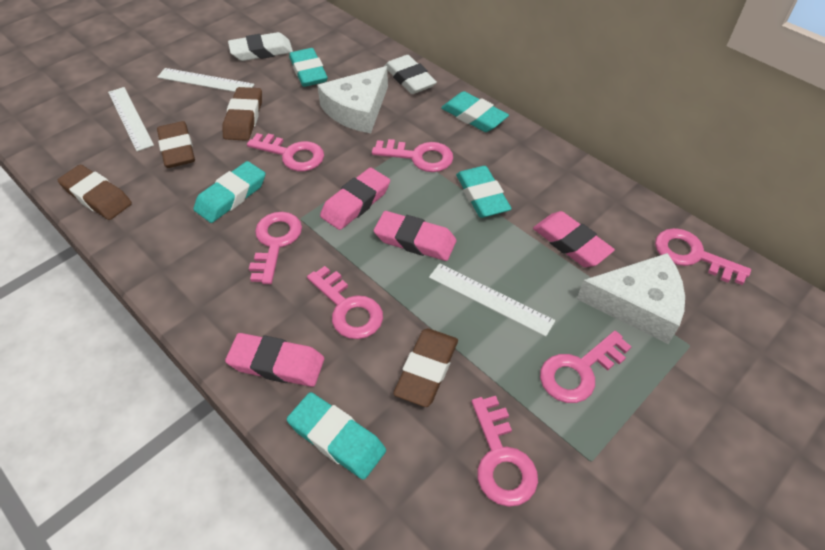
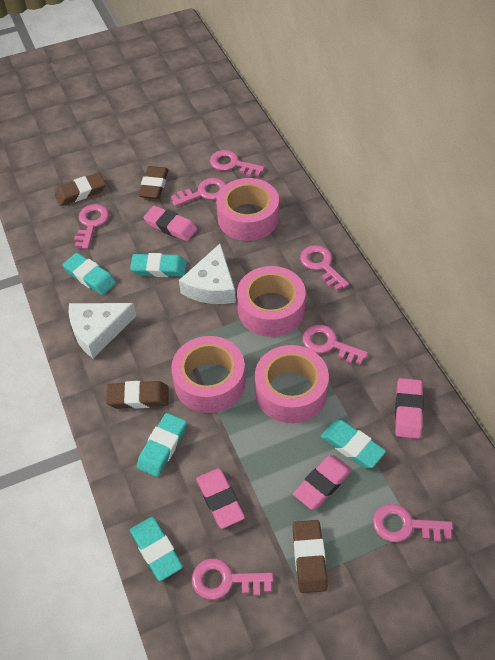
pink tape: none = 0 -> [171,336,246,413] [216,178,279,241] [237,266,306,337] [255,345,329,423] = 4
white eraser: [228,32,293,61] [385,55,437,94] = 2 -> none = 0
white ruler: [108,87,154,151] [157,68,254,92] [429,263,555,336] = 3 -> none = 0

